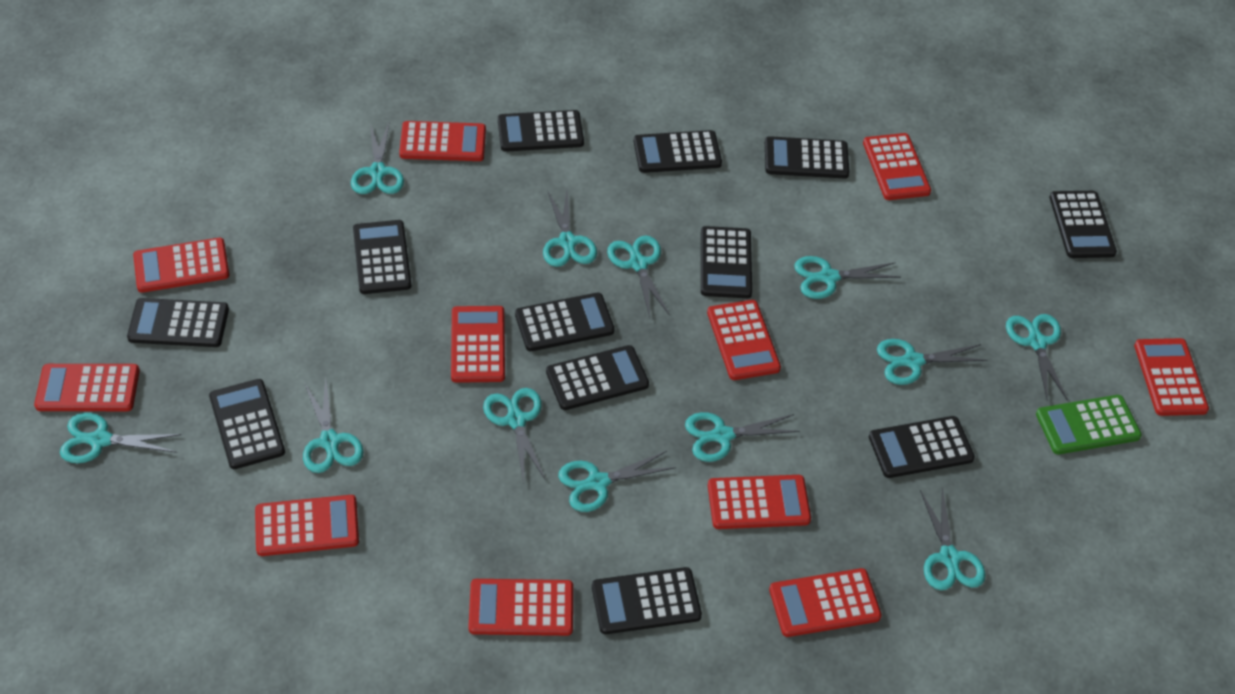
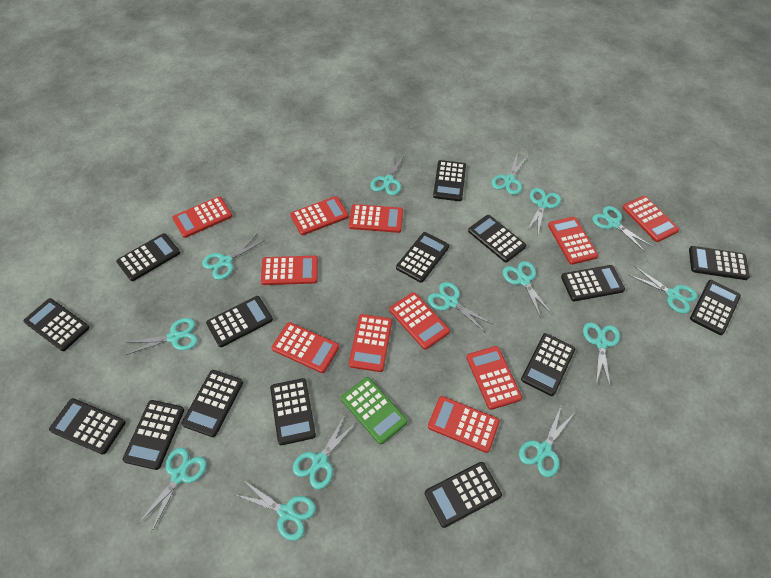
black calculator: [127,298,229,347] [209,379,285,469] [353,220,411,294] [498,110,584,152] [515,293,615,351] [546,345,649,410] [592,567,702,634] [634,130,722,173] [701,226,752,298] [765,136,849,179] [869,416,975,478] [1050,191,1117,258] = 12 -> [24,298,89,351] [49,398,126,455] [116,233,180,281] [123,400,184,470] [182,370,243,437] [206,296,273,347] [270,378,316,445] [396,232,449,283] [425,462,502,528] [433,160,466,201] [468,215,526,262] [521,333,575,396] [561,265,625,301] [689,246,750,280] [690,280,741,335] = 15
turquoise scissors: [60,413,182,463] [303,377,364,473] [351,121,404,194] [483,388,546,483] [543,190,597,267] [558,451,676,512] [607,235,670,317] [685,412,800,462] [794,256,901,299] [877,339,988,385] [920,488,985,590] [1006,314,1068,401] = 12 -> [124,318,198,355] [138,448,207,531] [202,234,265,280] [234,480,316,541] [293,415,358,489] [370,152,406,195] [428,282,492,333] [491,152,528,195] [503,261,552,318] [519,407,574,477] [526,188,561,234] [583,322,620,386] [592,206,652,252] [629,266,698,314] = 14

